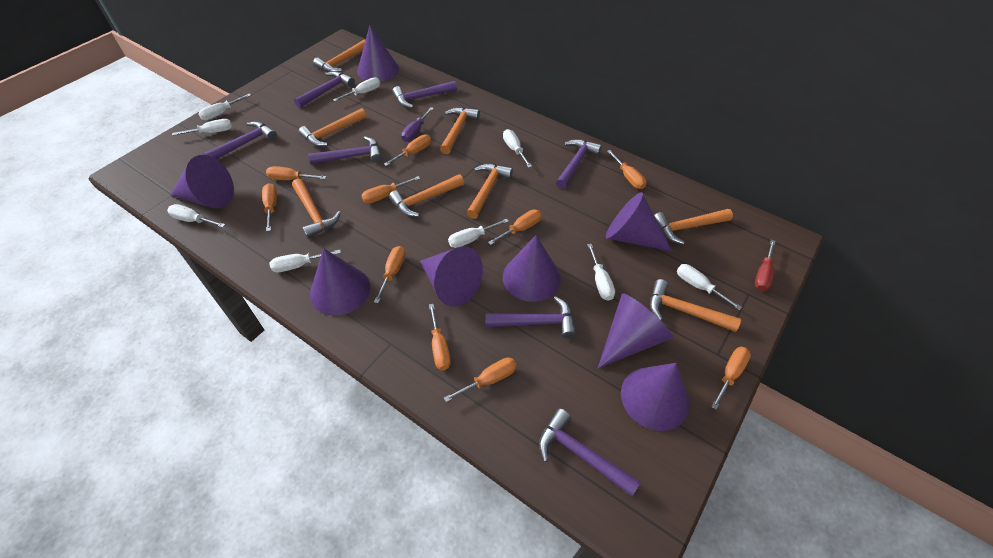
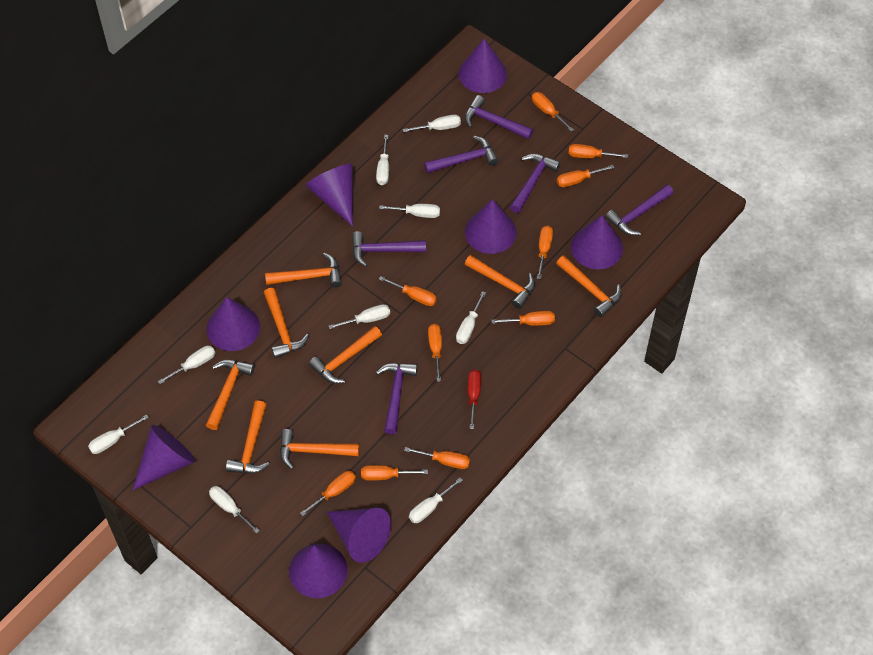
purple hammer: [203,121,277,159] [294,71,355,108] [308,136,382,165] [392,81,457,108] [485,296,576,339] [539,408,640,496] [556,139,602,189] = 7 -> [352,231,426,267] [376,363,417,435] [424,136,499,173] [465,95,533,139] [510,154,560,213] [605,185,674,235] = 6
purple screwdriver: [401,107,434,142] = 1 -> none = 0

